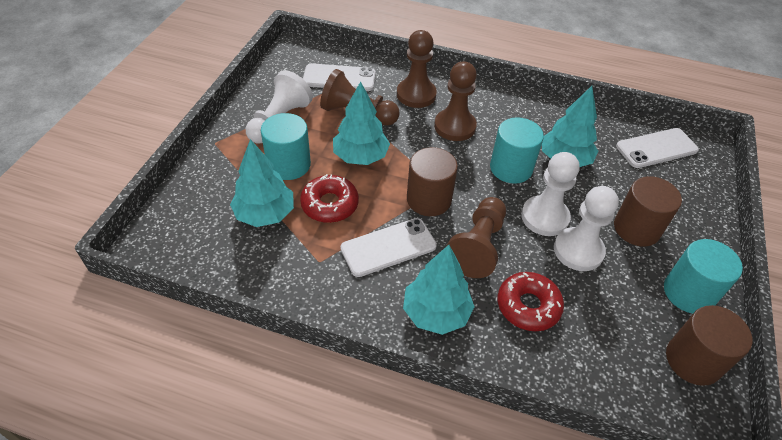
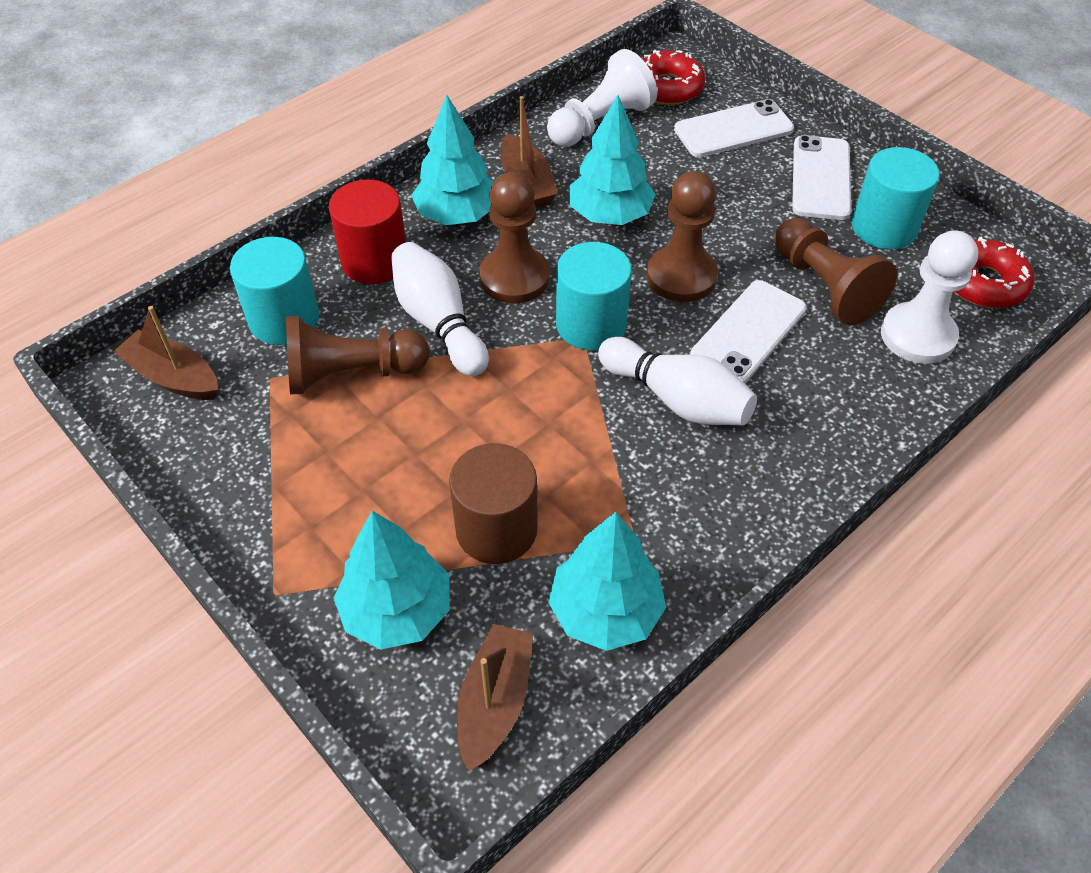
brown boat: none = 0 -> [113,306,218,400] [457,624,533,772] [501,96,558,207] = 3
brown cylinder: [407,147,458,216] [614,176,682,247] [666,305,752,386] = 3 -> [449,443,538,564] = 1
red cylinder: none = 0 -> [329,180,406,284] = 1
white bowling pin: none = 0 -> [391,242,489,376] [598,337,757,425] = 2
white pawn: [246,70,313,144] [521,152,580,236] [554,186,619,271] = 3 -> [547,49,657,147] [881,230,978,364] = 2

